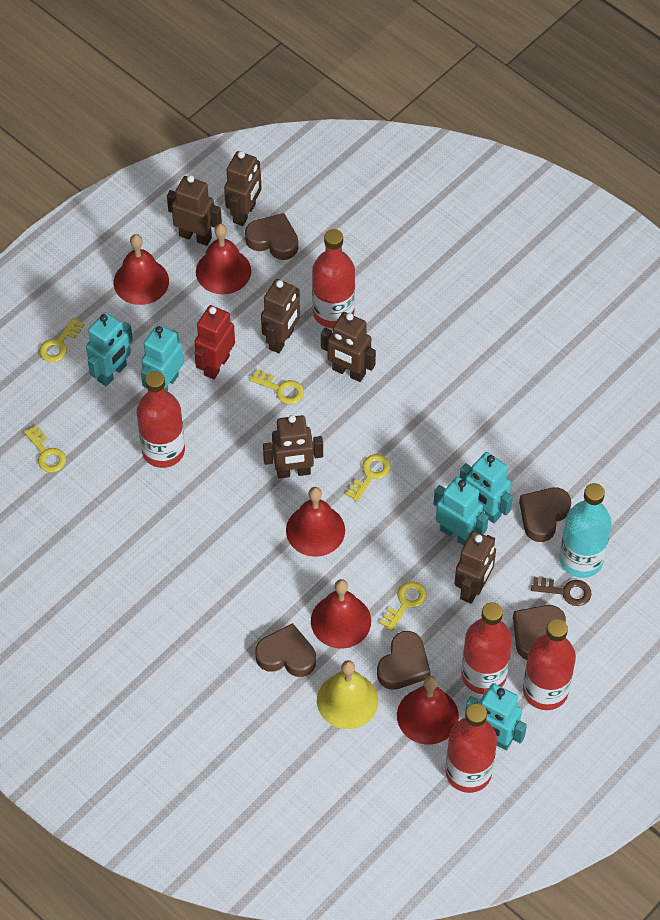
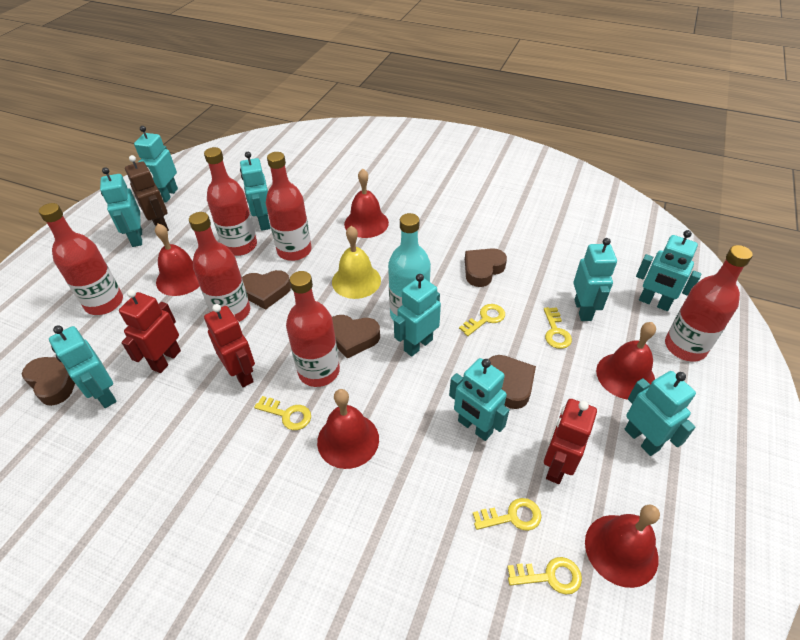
brown key: [531,577,592,606] = 1 -> none = 0
brown robot: [167,175,222,246] [224,151,261,226] [261,279,300,353] [263,415,323,479] [321,312,376,382] [455,531,496,604] = 6 -> [125,155,169,231] = 1
red bottle: [137,371,185,468] [312,229,355,328] [446,703,497,793] [461,602,512,694] [523,619,576,710] = 5 -> [39,203,123,315] [189,212,250,322] [204,147,257,256] [266,152,312,261] [286,271,340,387] [665,245,753,362] = 6
red robot: [195,305,235,380] = 1 -> [119,290,181,373] [204,304,255,387] [544,399,597,484] = 3
turquoise robot: [86,312,133,387] [141,324,184,391] [434,477,489,545] [460,452,513,523] [465,683,527,750] = 5 -> [49,325,117,408] [100,167,142,247] [134,126,178,203] [240,152,270,231] [394,274,441,357] [449,358,509,441] [573,238,617,321] [625,371,696,456] [636,230,701,311] = 9

